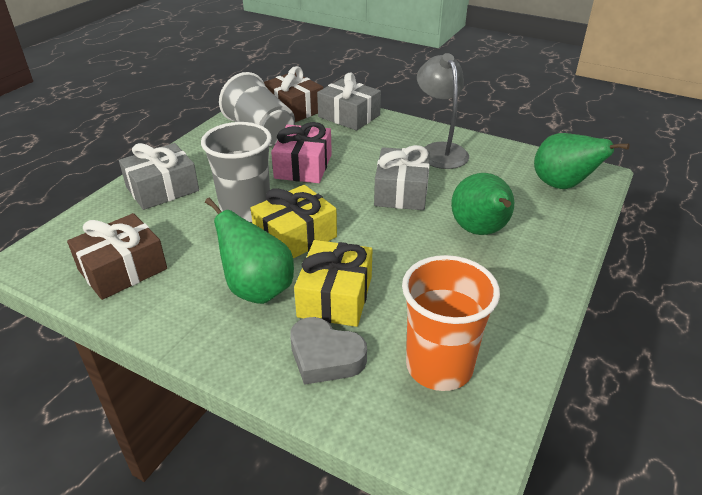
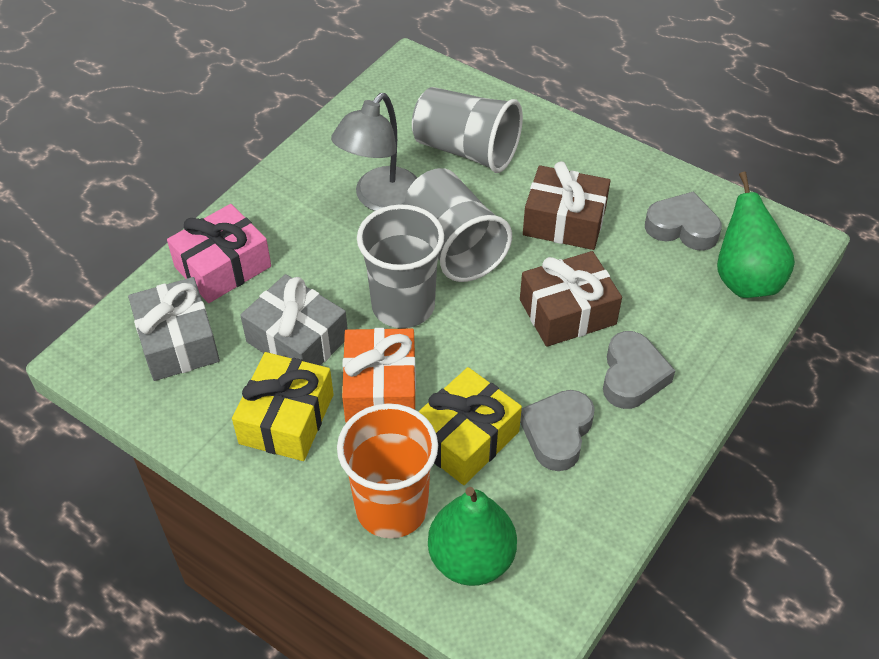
green pear: [205,198,294,304] [451,173,514,235] [534,133,630,189] = 3 -> [428,487,517,586] [717,172,795,298] = 2
grey cup: [201,122,272,222] [219,72,295,146] = 2 -> [357,204,444,328] [405,168,512,282] [412,87,523,173] = 3
grey gift: [119,143,199,210] [317,72,381,131] [374,145,430,210] = 3 -> [128,277,220,381] [240,274,348,366] = 2
grey heart: [290,317,367,385] = 1 -> [520,390,595,471] [603,331,676,409] [645,191,722,251] = 3
orange gift: none = 0 -> [342,328,416,423] = 1

